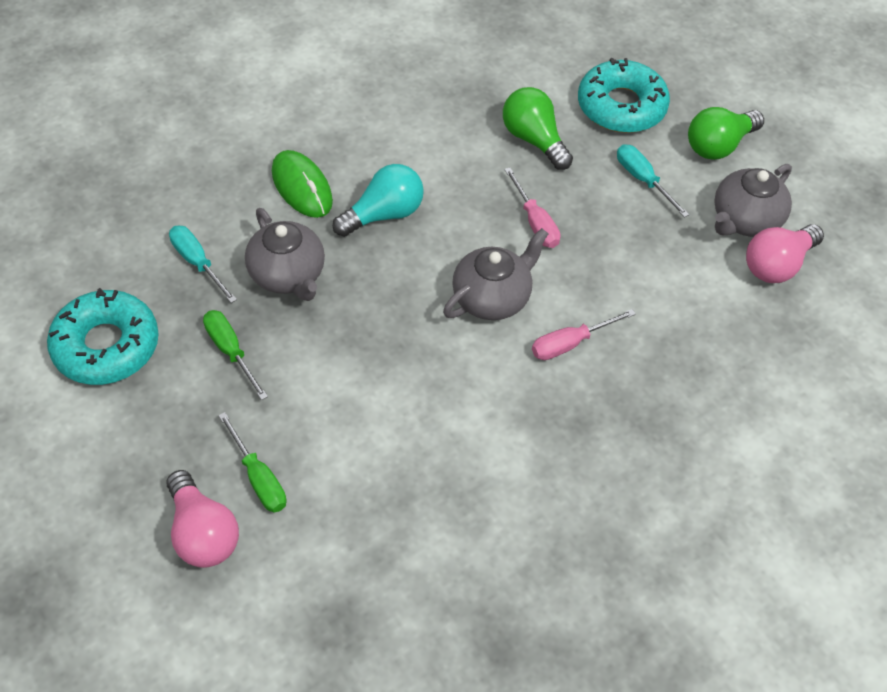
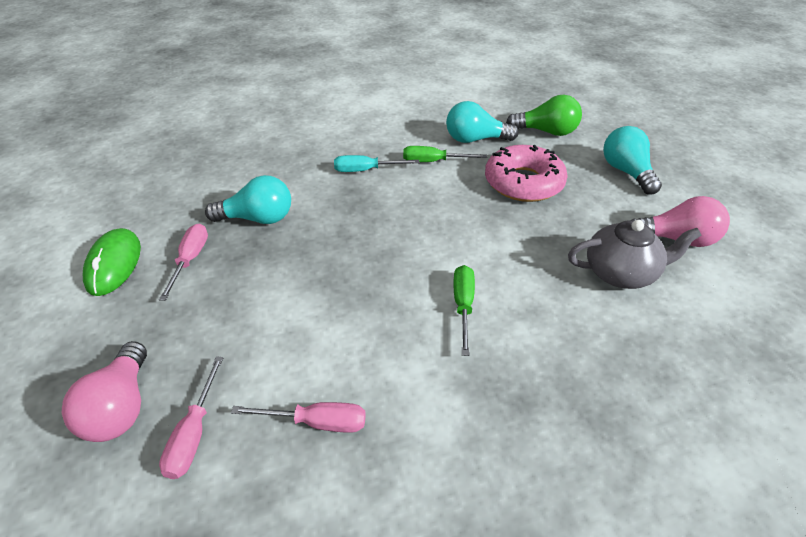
green light bulb: [503,87,573,170] [688,107,764,160] = 2 -> [506,95,582,136] = 1
grey teapot: [245,208,325,301] [443,228,548,320] [714,164,792,237] = 3 -> [568,220,702,289] = 1
pink donut: none = 0 -> [485,145,568,202] = 1
pink screwdriver: [504,167,560,248] [532,309,636,360] = 2 -> [159,224,208,301] [159,356,223,479] [231,402,366,433] = 3
turquoise donut: [47,288,159,385] [578,58,670,133] = 2 -> none = 0
turquoise light bulb: [333,164,424,237] = 1 -> [205,175,291,224] [446,101,519,143] [603,126,662,194] = 3
turquoise screwdriver: [169,226,237,303] [617,144,690,218] = 2 -> [334,155,420,172] = 1

